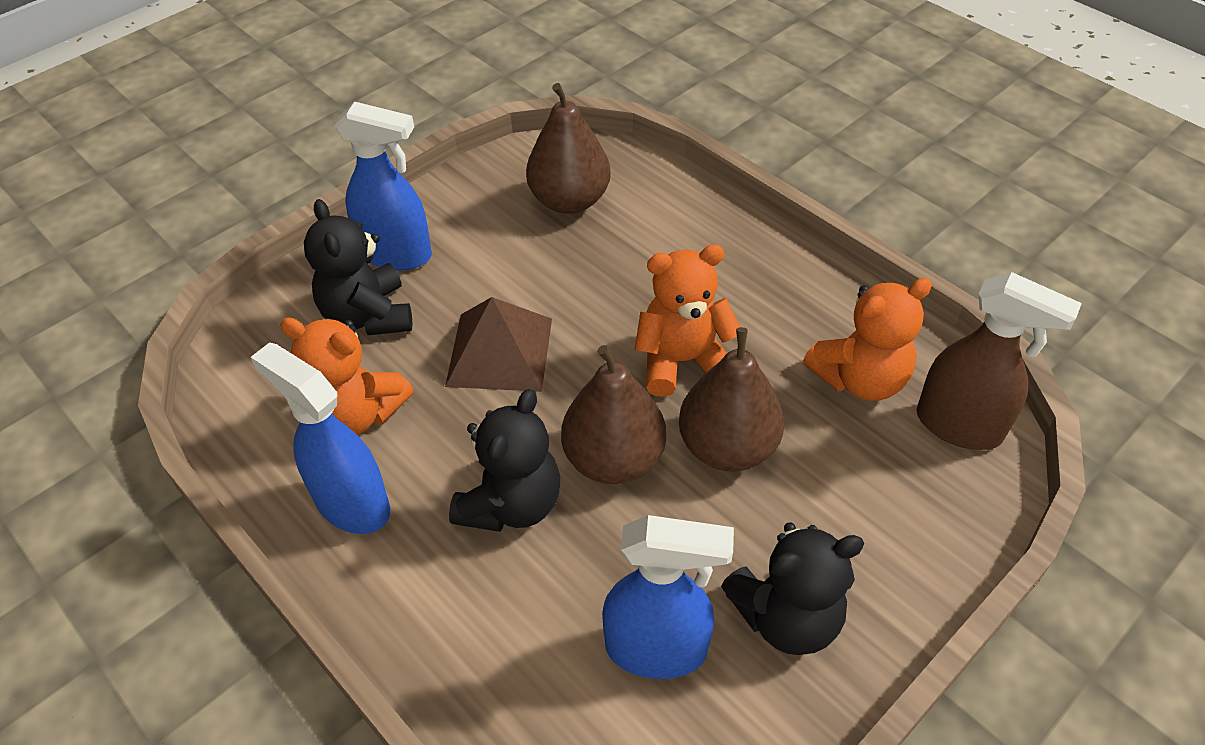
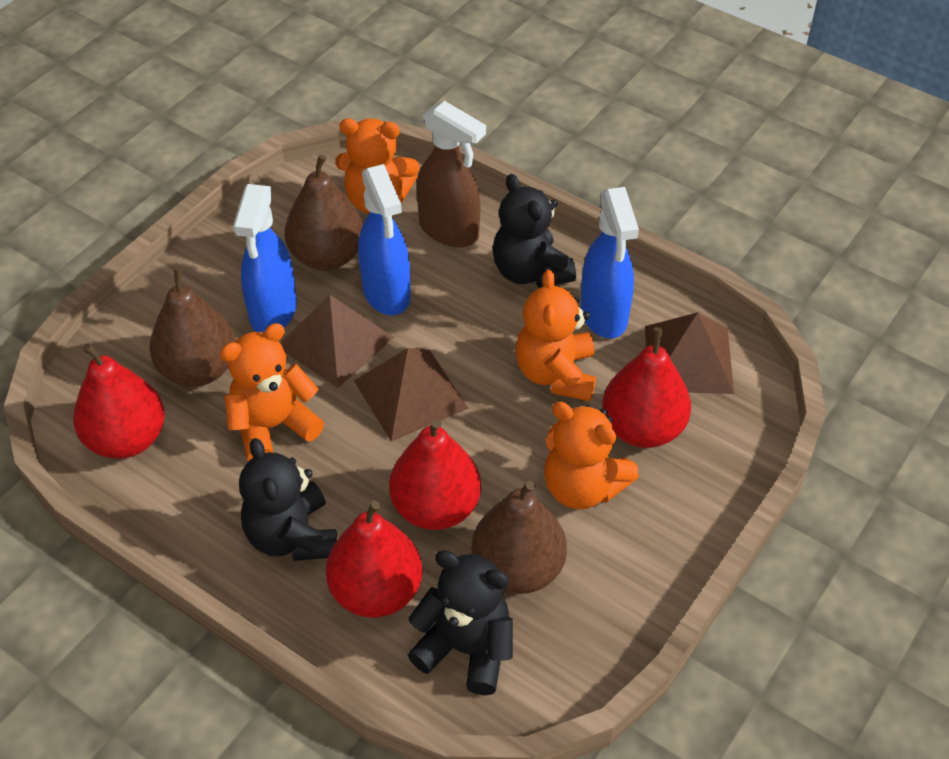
brown pyramid: [445,297,552,392] = 1 -> [281,295,394,388] [354,348,469,442] [645,312,734,394] = 3
orange teddy bear: [280,317,414,435] [635,245,740,397] [803,278,932,401] = 3 -> [220,323,324,461] [335,118,420,214] [516,269,596,401] [544,402,639,510] = 4
red pear: none = 0 -> [73,343,165,459] [326,501,423,618] [389,419,481,530] [602,327,691,448] = 4

